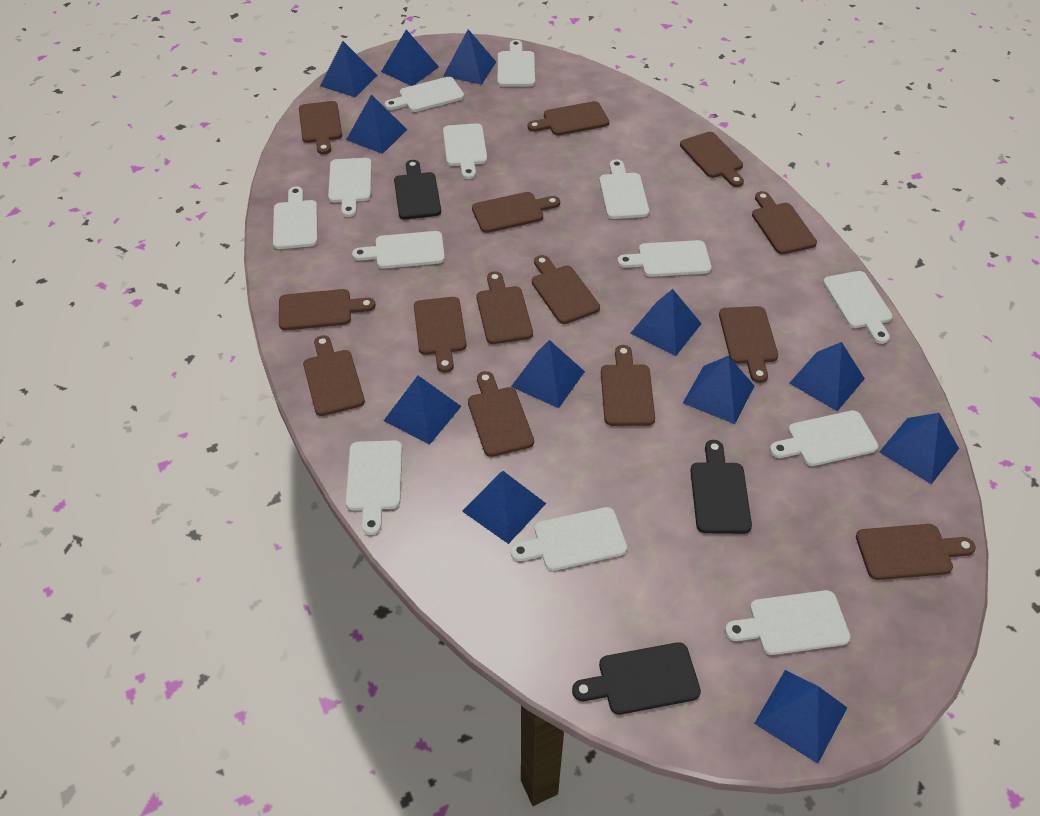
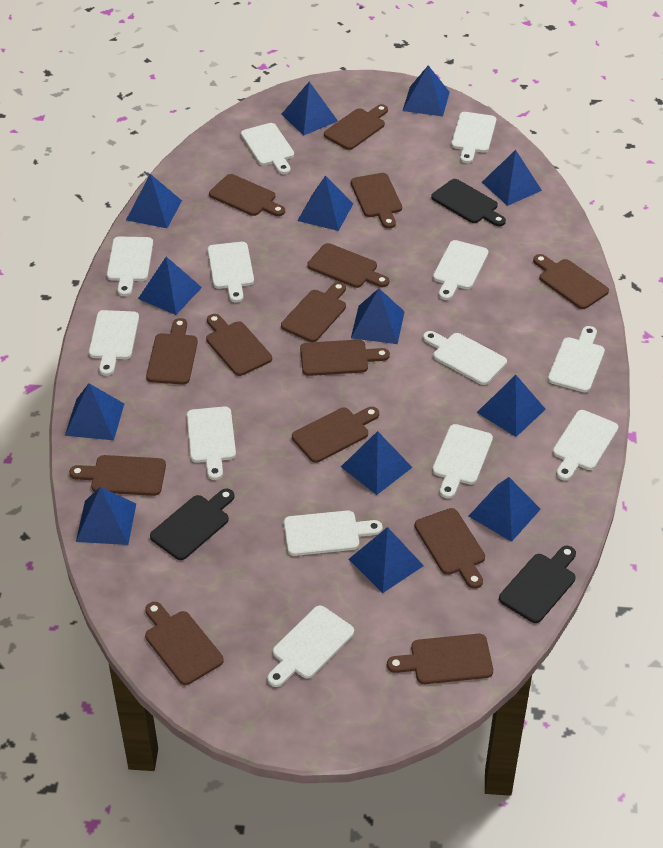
blue pyramid: [320,41,378,97] [346,94,407,154] [381,29,439,86] [384,376,461,445] [443,29,496,85] [462,471,546,544] [511,340,585,408] [630,289,702,356] [683,356,754,424] [754,670,847,764] [789,342,865,411] [879,413,959,484] = 12 -> [65,383,124,440] [76,487,136,545] [126,174,182,228] [138,257,202,315] [282,82,338,136] [297,176,353,231] [341,431,413,495] [349,527,424,593] [351,288,405,344] [403,65,450,116] [469,477,541,542] [477,375,546,437] [482,150,542,206] = 13

